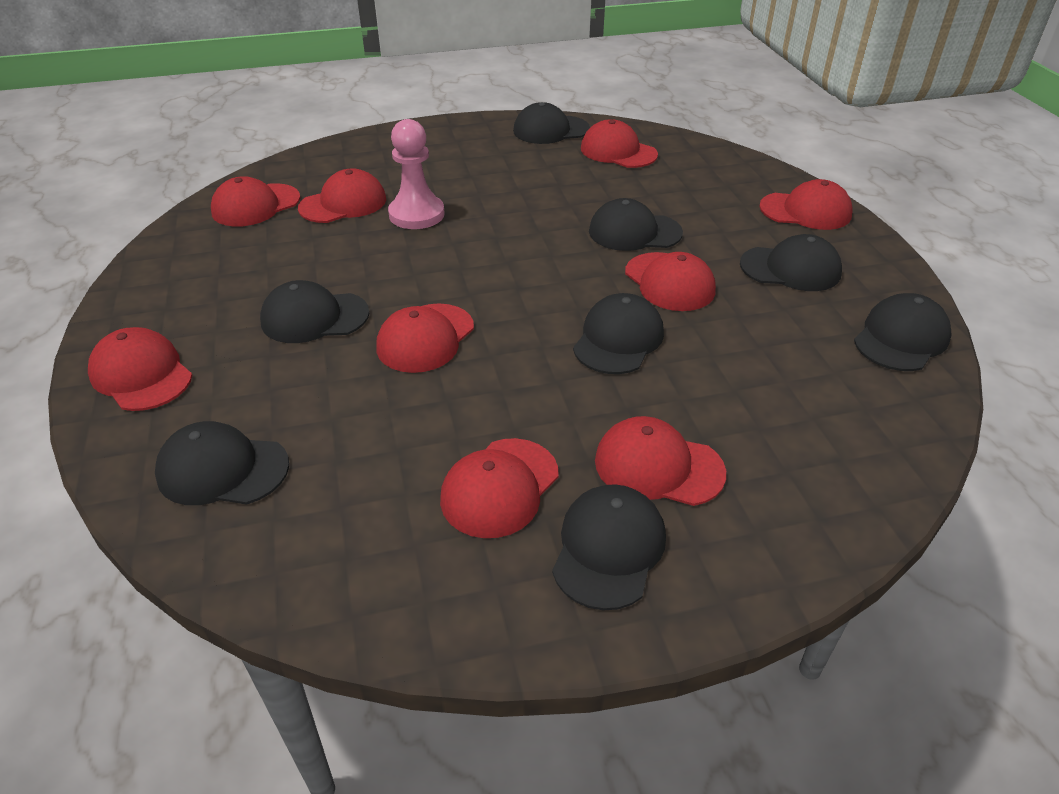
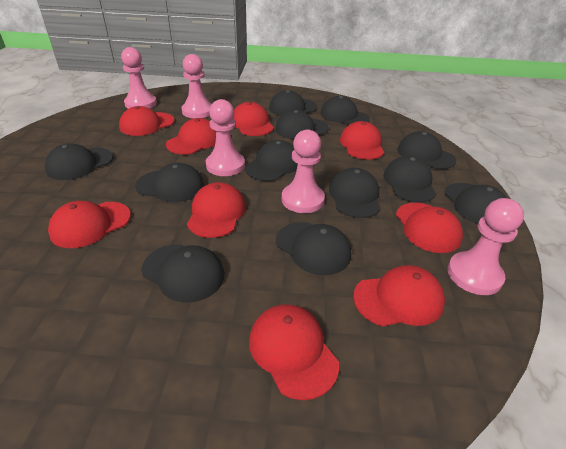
black cap: [155,421,289,505] [260,280,369,343] [513,102,590,144] [552,484,666,610] [573,293,664,374] [589,198,683,251] [740,234,842,291] [854,293,952,371] = 8 -> [45,143,113,180] [135,163,204,202] [141,244,224,303] [245,140,298,181] [269,90,318,116] [275,110,329,139] [276,222,351,275] [320,96,370,125] [329,168,381,218] [383,156,436,203] [397,131,456,169] [445,183,507,224] = 12
pink pawn: [388,119,445,229] = 1 -> [121,47,157,109] [182,54,212,118] [206,99,245,176] [281,130,325,213] [447,198,524,295] = 5

